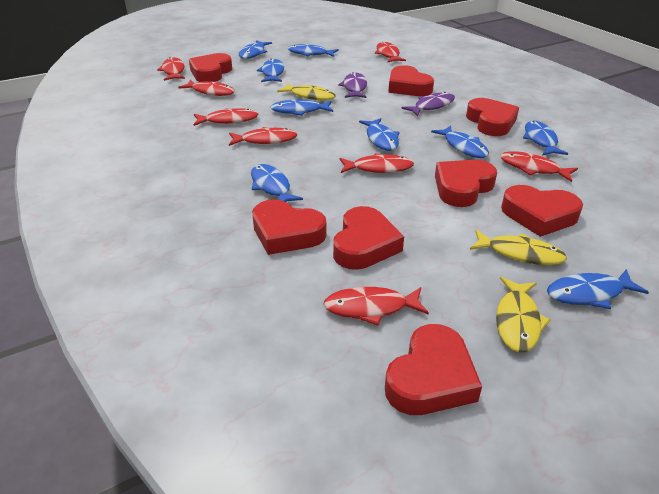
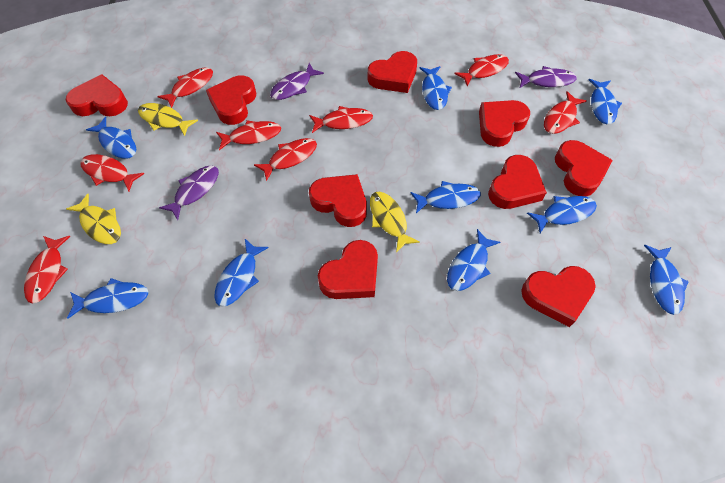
purple fish: [338,72,367,98] [401,92,455,116] = 2 -> [159,165,219,220] [270,63,324,100] [515,66,577,88] = 3
red heart: [189,53,232,82] [252,199,326,255] [333,206,404,270] [385,324,482,415] [388,65,434,96] [435,160,497,207] [466,98,519,136] [501,185,583,237] = 8 -> [66,75,128,116] [206,75,256,125] [309,174,367,227] [318,240,378,299] [368,51,417,93] [479,100,530,147] [488,155,547,209] [521,266,596,327] [555,140,613,196] = 9

